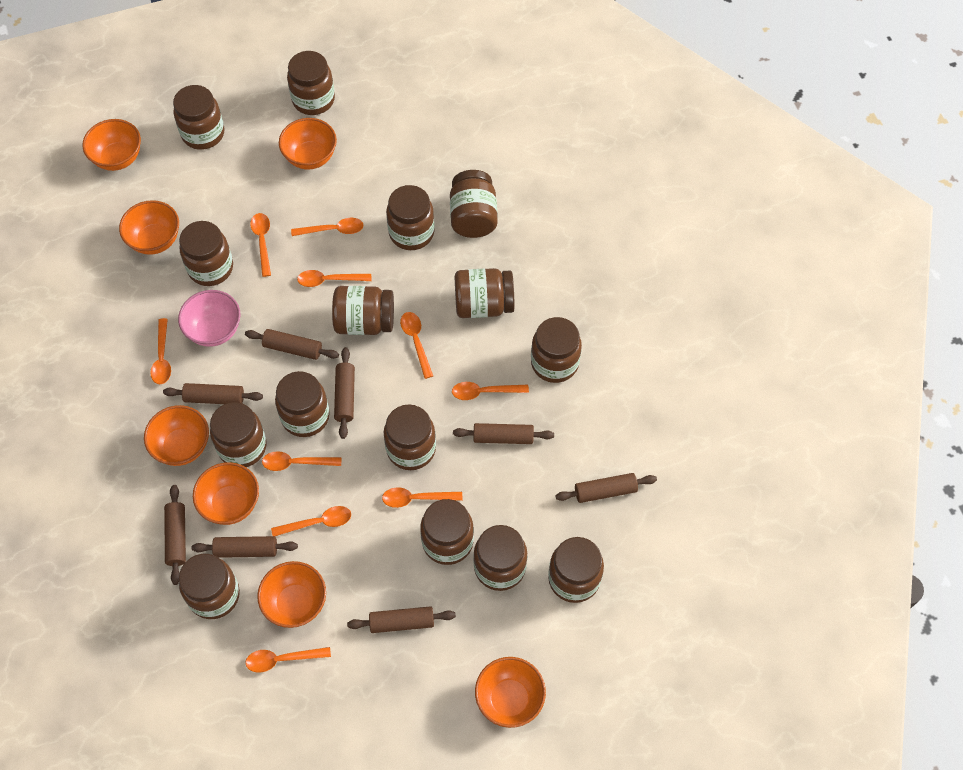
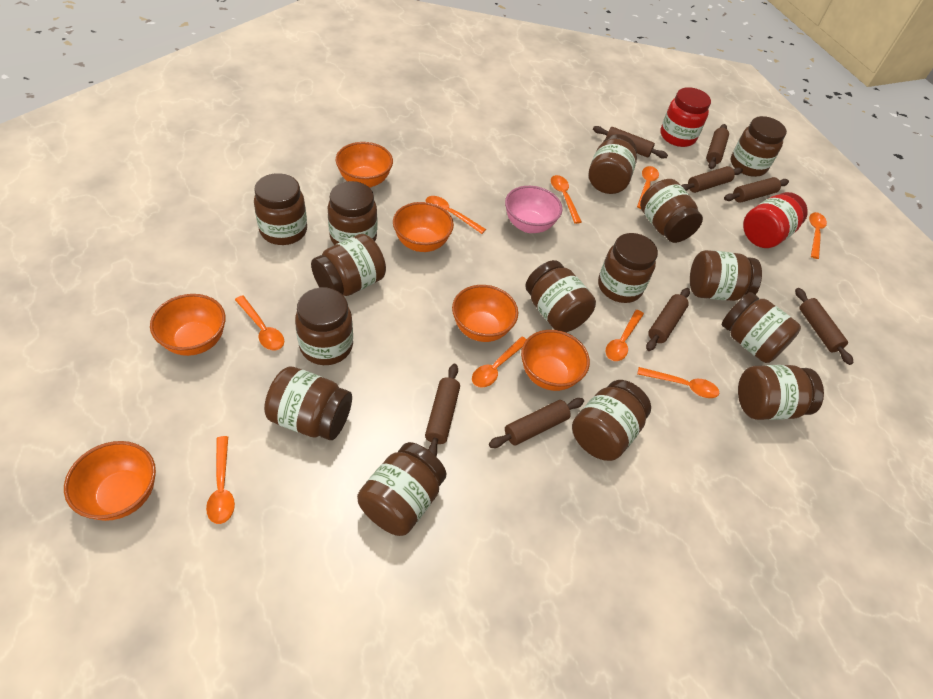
orange bowl: [82,119,141,171] [119,200,179,255] [144,405,209,466] [193,462,259,525] [257,561,326,628] [279,118,337,170] [475,657,546,728] = 7 -> [64,441,156,521] [150,294,226,356] [336,142,393,188] [393,202,454,252] [452,285,518,342] [521,330,590,391] = 6
orange spoon: [150,318,171,384] [245,647,331,673] [250,213,271,277] [262,451,342,471] [271,506,351,536] [291,218,363,236] [297,270,371,287] [382,487,462,508] [400,312,433,379] [452,382,529,400] = 10 -> [206,436,235,524] [235,295,284,350] [426,196,486,234] [472,337,527,388] [551,175,582,224] [606,310,644,361] [637,166,659,209] [637,367,719,398] [809,212,827,259] = 9
red jar: none = 0 -> [660,87,711,147] [743,192,808,248] = 2

